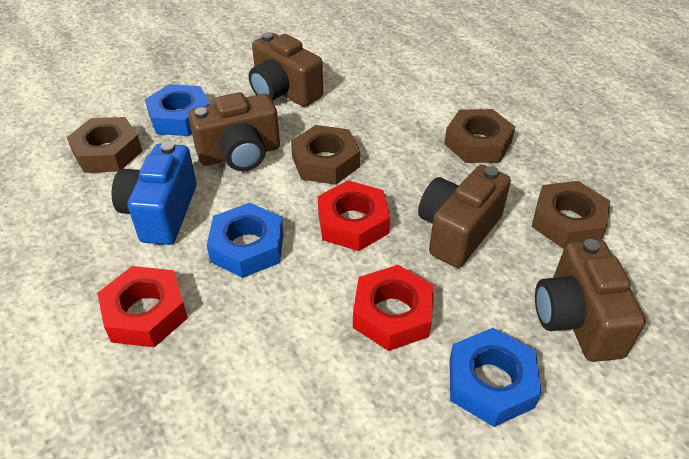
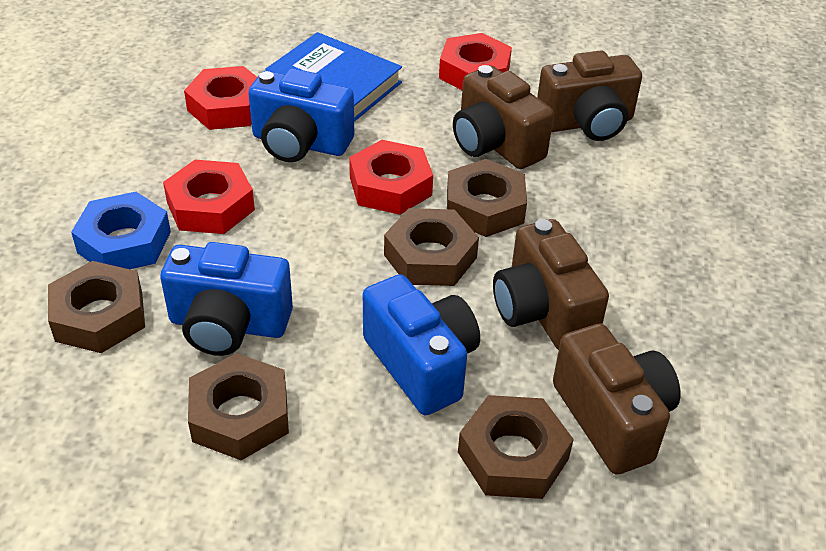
blue book: none = 0 -> [265,32,402,122] = 1
blue camera: [112,142,197,245] = 1 -> [160,242,293,356] [248,68,354,162] [363,274,480,415] = 3
blue nut: [145,84,209,136] [207,203,284,278] [449,328,541,427] = 3 -> [71,192,171,269] = 1
brown nut: [67,117,142,173] [291,125,360,185] [444,109,515,163] [532,181,610,249] = 4 -> [48,261,145,353] [188,353,289,460] [384,208,479,286] [447,159,527,237] [458,395,574,499] = 5
red nut: [97,266,188,347] [318,180,390,251] [353,265,434,351] = 3 -> [163,160,255,234] [184,66,257,130] [349,140,433,215] [439,33,512,90] = 4

